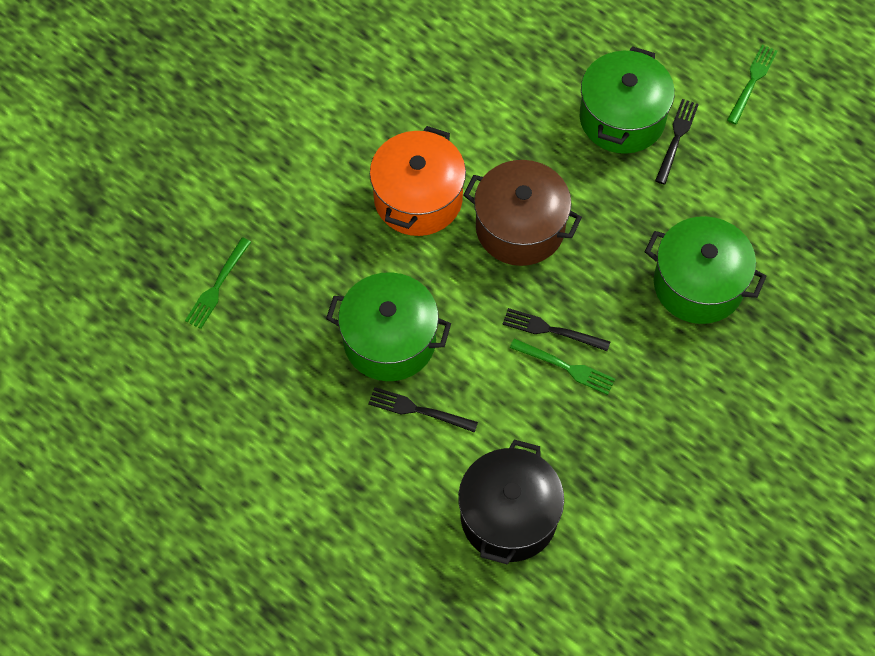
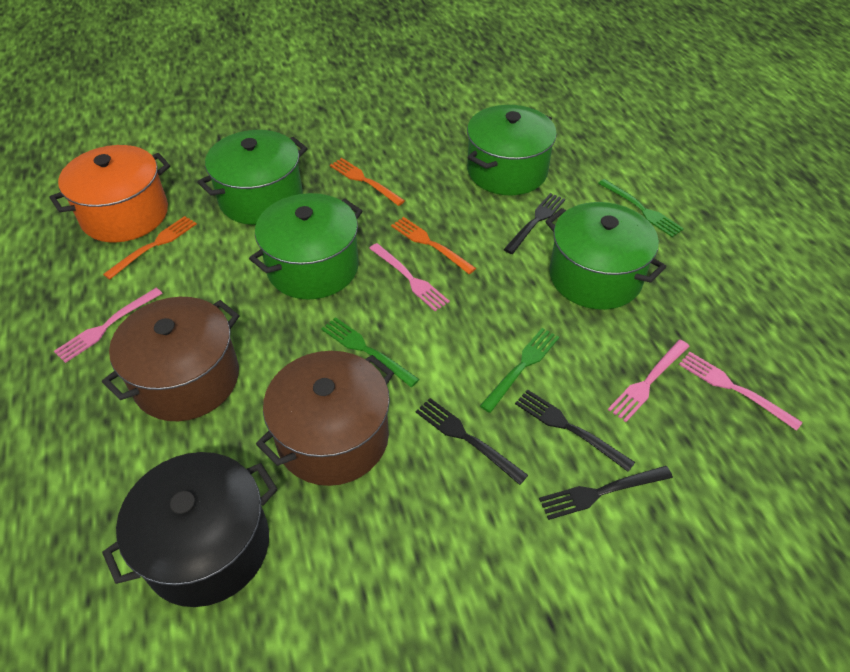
black fork: [368,387,478,433] [503,308,610,351] [655,99,699,185] = 3 -> [416,398,528,485] [503,193,565,254] [515,389,635,472] [539,466,673,520] = 4
brown pot: [463,160,582,266] = 1 -> [102,297,240,421] [256,351,394,486] = 2
green pot: [326,272,451,381] [580,46,675,154] [645,216,767,324] = 3 -> [198,130,308,225] [249,193,362,299] [467,105,557,195] [545,202,666,310] = 4
orange fork: none = 0 -> [103,216,197,279] [330,158,405,206] [391,217,476,274] = 3
pink fork: none = 0 -> [54,288,163,363] [369,243,450,311] [608,340,690,422] [679,352,803,431] = 4

